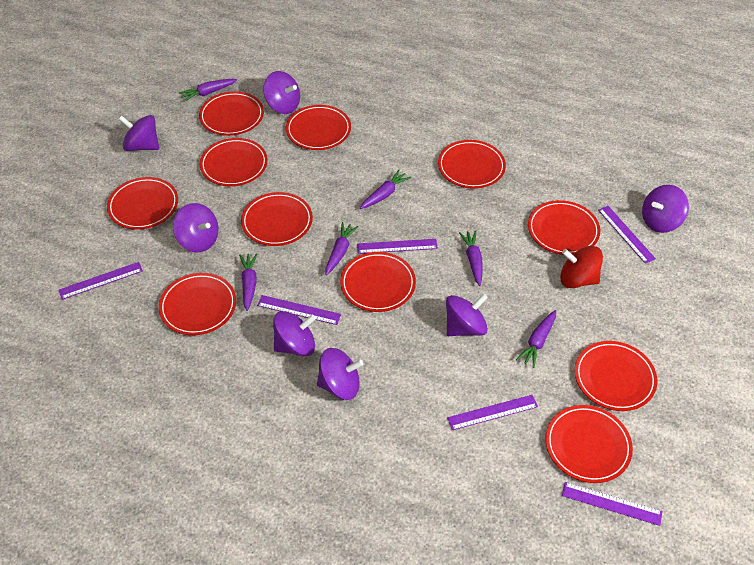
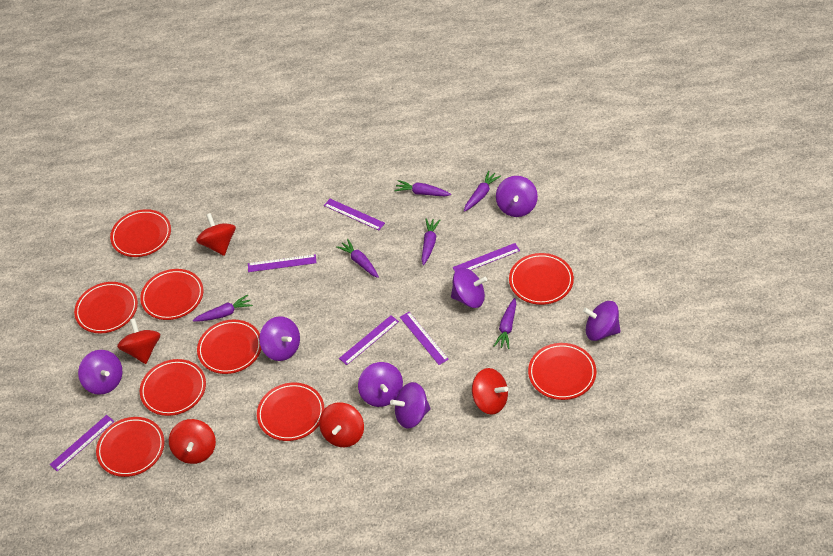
red plate: [107,177,178,230] [159,273,236,335] [199,91,264,136] [200,138,268,186] [241,192,313,246] [286,105,351,150] [340,252,416,312] [438,140,506,189] [528,200,600,255] [545,405,633,483] [574,341,657,411] = 11 -> [74,282,138,333] [96,417,164,477] [110,209,171,257] [140,269,204,320] [140,359,206,416] [197,320,261,374] [257,383,325,441] [509,253,574,305] [528,343,596,400] = 9
red spinning top: [560,246,603,288] = 1 -> [117,318,160,364] [169,419,216,464] [196,213,236,256] [319,402,364,447] [472,368,508,415] = 5

